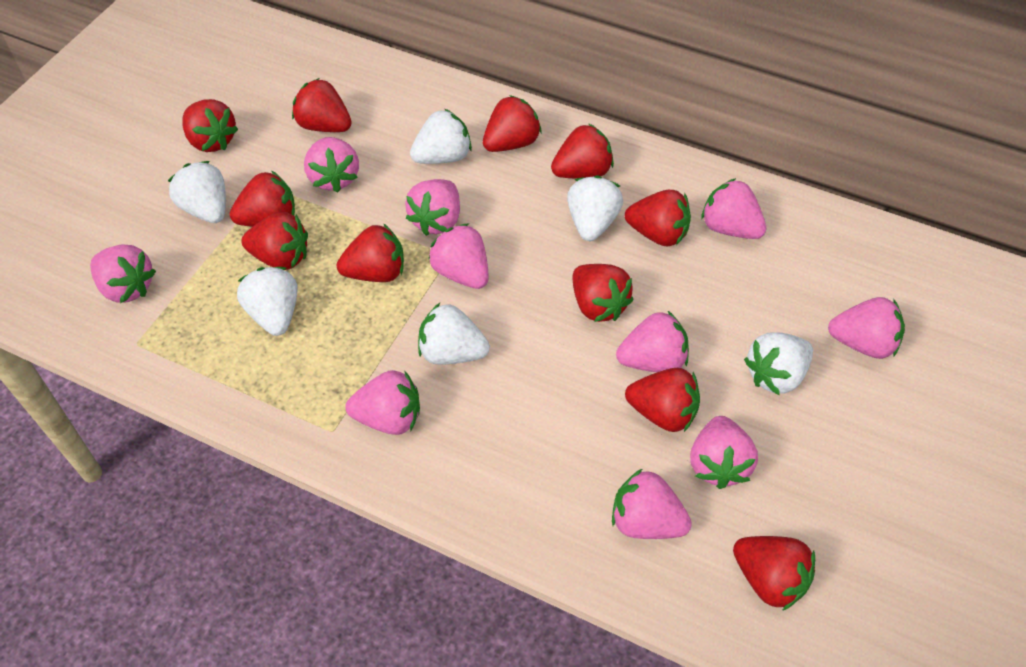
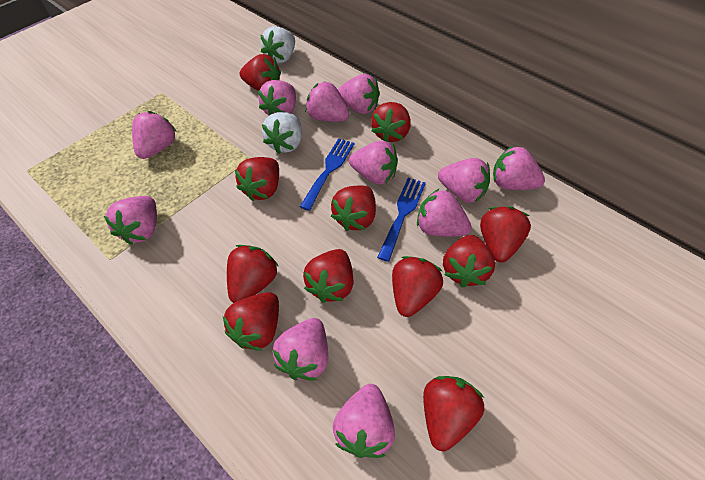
blue fork: none = 0 -> [300,138,354,211] [377,178,426,262] = 2
pink strawberry: [90,245,156,303] [304,137,359,193] [345,370,420,435] [405,179,460,236] [428,223,489,289] [612,468,692,539] [616,311,689,372] [690,416,758,489] [701,178,766,239] [828,297,905,359] = 10 -> [104,196,157,245] [132,111,177,159] [258,80,296,116] [273,318,328,381] [305,82,349,122] [333,384,395,458] [338,74,380,114] [349,141,398,184] [417,188,472,237] [438,158,490,203] [493,146,545,190] = 11
white strawberry: [168,161,226,223] [237,267,297,336] [410,109,472,164] [418,303,490,365] [567,175,623,241] [744,332,813,395] = 6 -> [261,26,295,63] [262,112,302,154] = 2

